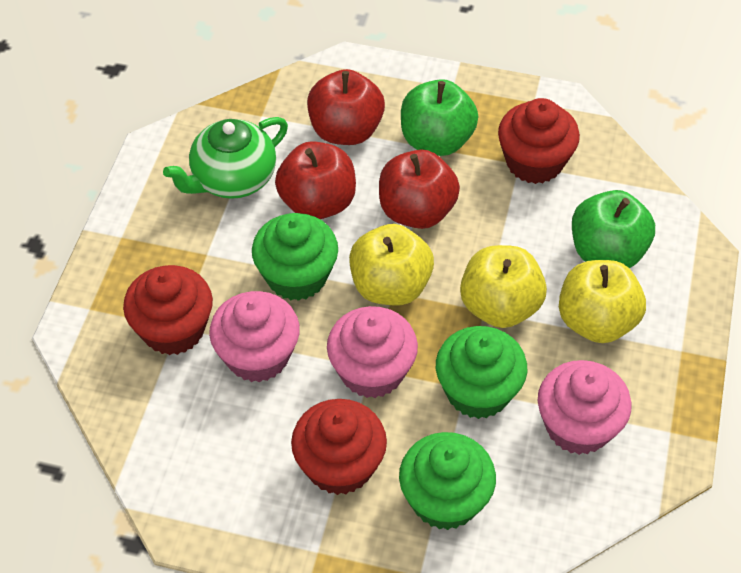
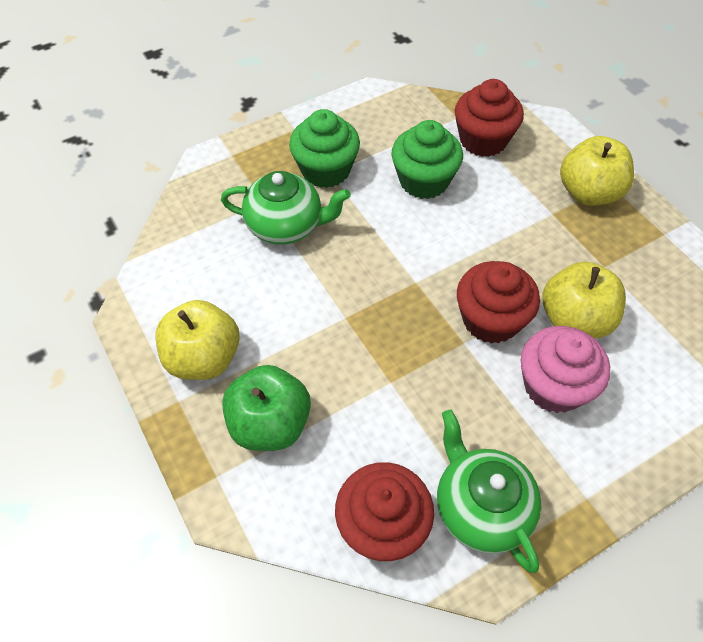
green apple: [401,79,478,156] [572,190,655,268] = 2 -> [222,365,311,451] = 1
green cupcake: [252,213,338,301] [399,432,496,530] [436,326,527,419] = 3 -> [289,109,360,188] [391,120,463,199] = 2
green teapot: [163,117,288,199] = 1 -> [221,171,351,245] [437,410,541,573] = 2
pink cupcake: [209,291,300,382] [327,306,418,398] [538,360,632,455] = 3 -> [521,326,610,413] = 1
red apple: [275,141,356,219] [307,69,385,145] [379,150,460,229] = 3 -> none = 0

